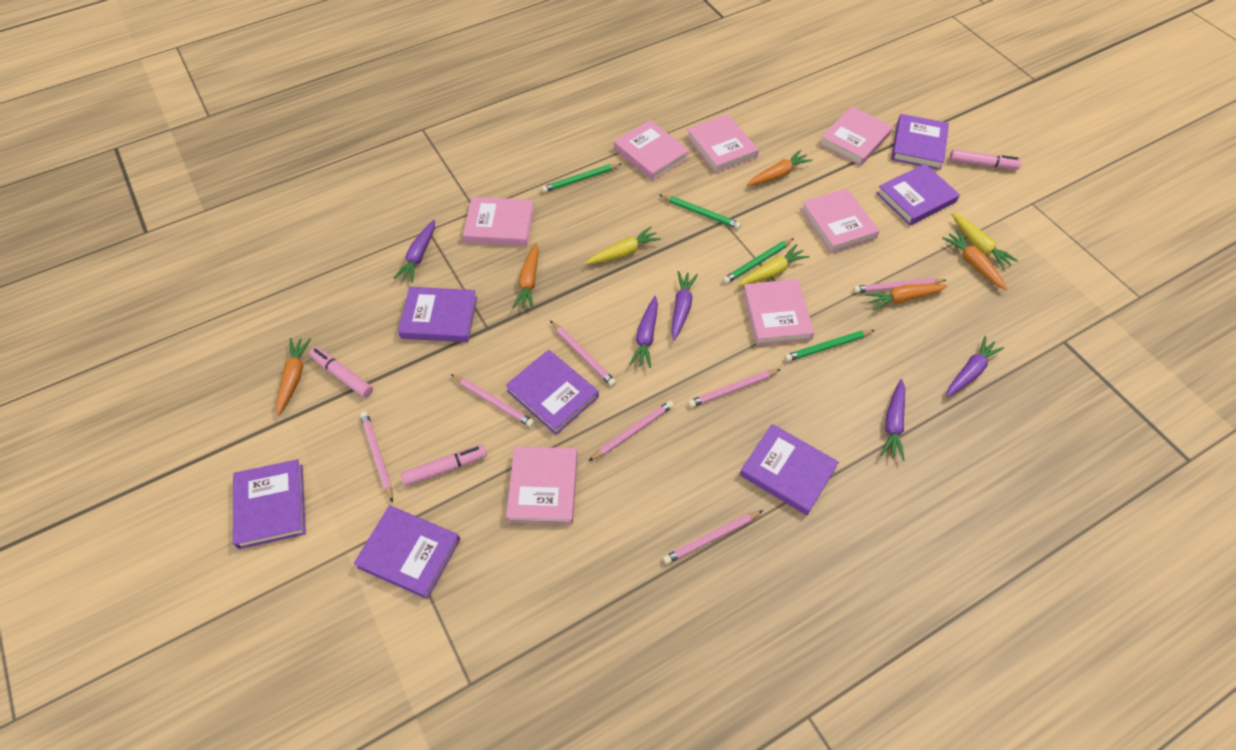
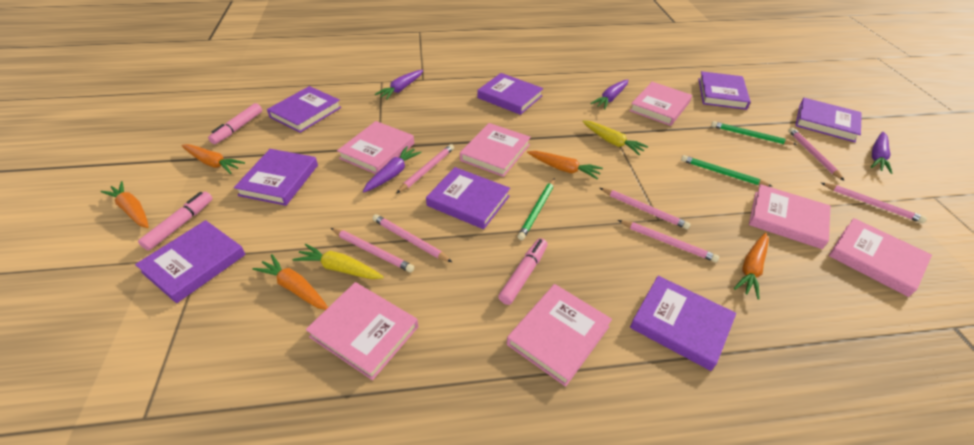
green pencil: [541,163,621,193] [660,195,741,229] [723,238,794,284] [784,330,875,362] = 4 -> [517,178,555,240] [681,155,773,187] [711,121,797,145] = 3
purple book: [233,459,306,549] [354,506,460,599] [398,287,477,342] [506,350,599,435] [740,424,839,515] [876,164,960,225] [891,114,949,170] = 7 -> [135,220,246,303] [234,149,318,206] [267,86,341,133] [426,167,510,229] [477,73,543,115] [630,276,736,371] [698,71,751,110] [795,98,862,142] = 8
purple carrot: [394,220,435,283] [629,296,658,368] [671,271,698,341] [881,379,905,461] [946,336,1004,397] = 5 -> [363,146,422,193] [375,70,423,100] [590,79,628,110] [871,132,892,174] = 4
yellow carrot: [585,226,661,264] [738,244,810,286] [952,213,1018,270] = 3 -> [293,243,384,279] [582,120,649,155] = 2

